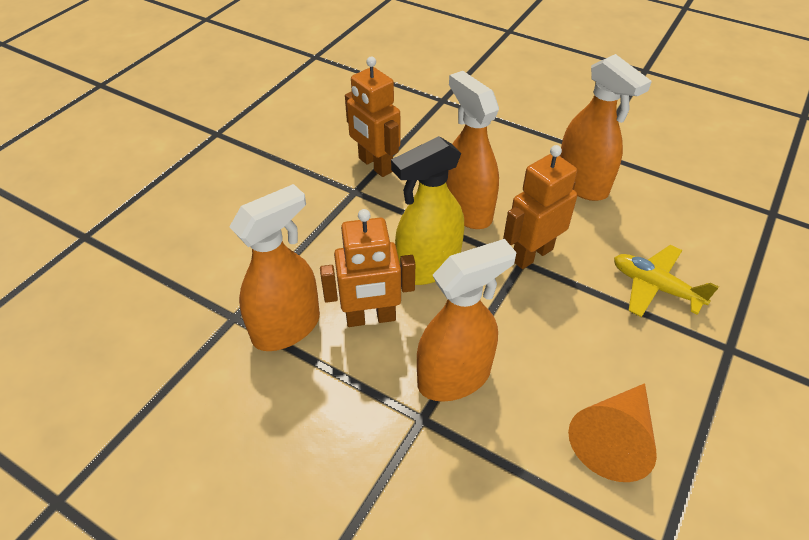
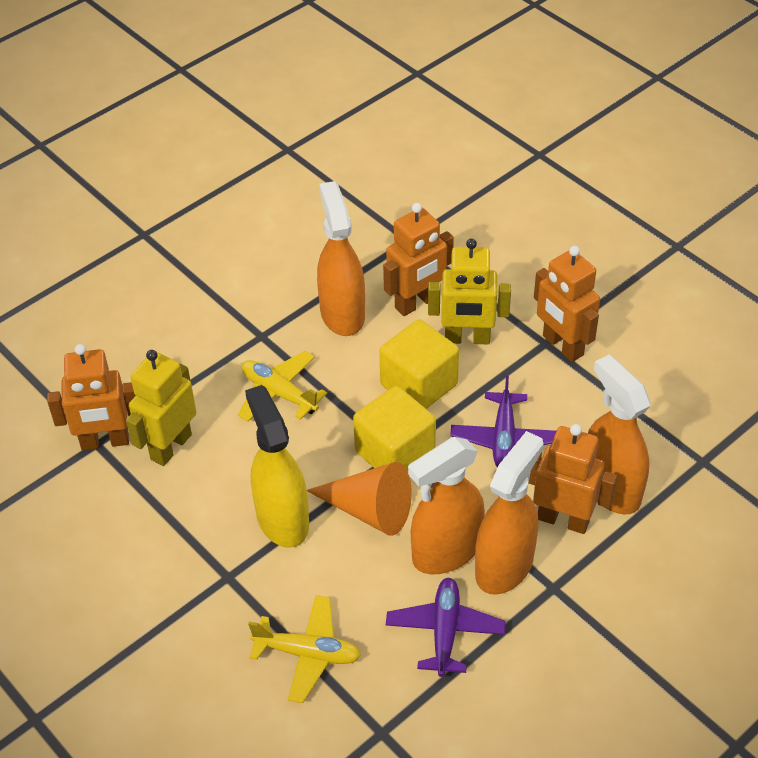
orange robot: [320,209,415,327] [345,57,401,177] [503,145,577,269] = 3 -> [47,344,136,450] [383,203,454,316] [528,424,617,534] [534,246,600,362] = 4
purple plane: none = 0 -> [386,578,506,677] [450,376,556,468] = 2
yellow cube: none = 0 -> [353,386,436,471] [379,319,459,409] = 2
yellow plane: [614,245,719,317] = 1 -> [238,351,327,422] [248,595,361,703] = 2
yellow robot: none = 0 -> [126,350,197,466] [428,238,511,344] = 2

